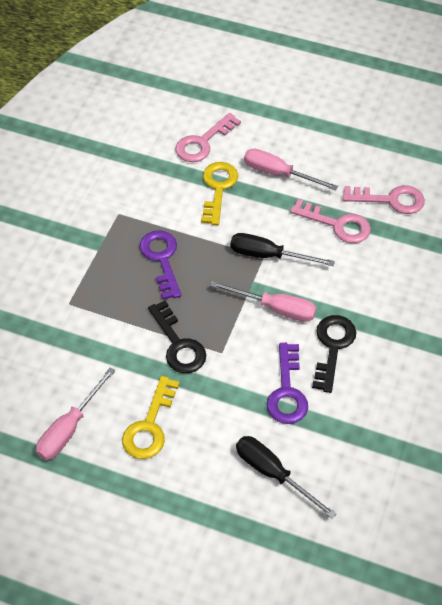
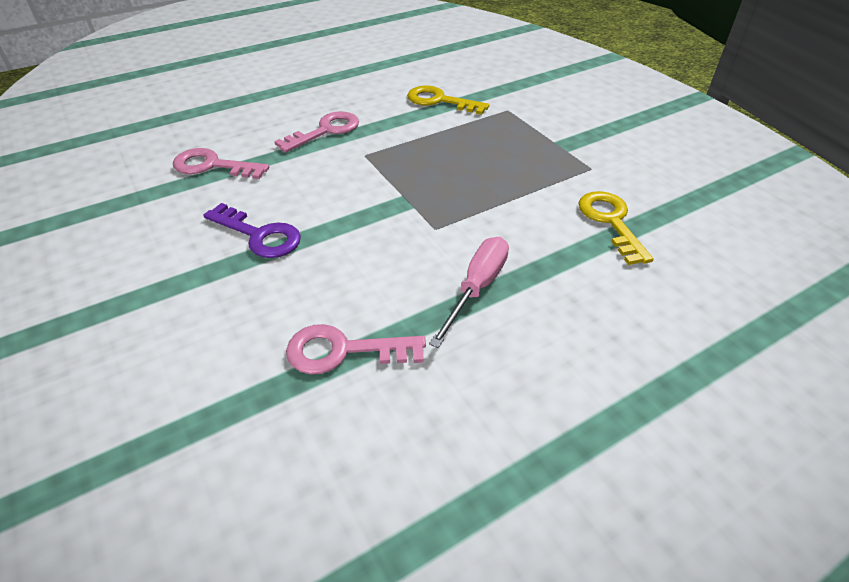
black key: [148,300,206,373] [312,315,356,393] = 2 -> none = 0
black screwdriver: [230,233,335,266] [236,436,337,519] = 2 -> none = 0
pink screwdriver: [36,367,115,460] [210,281,316,322] [244,149,338,190] = 3 -> [429,237,509,348] = 1
purple key: [139,230,181,300] [267,343,308,424] = 2 -> [203,203,301,258] = 1

